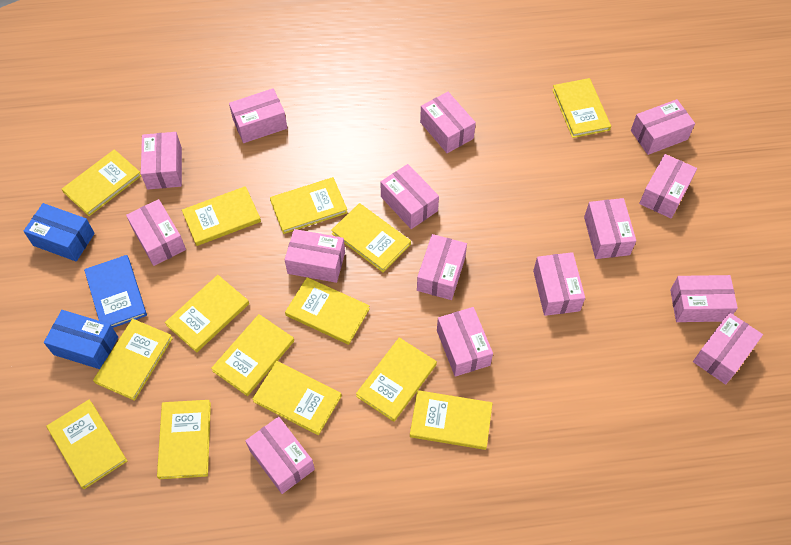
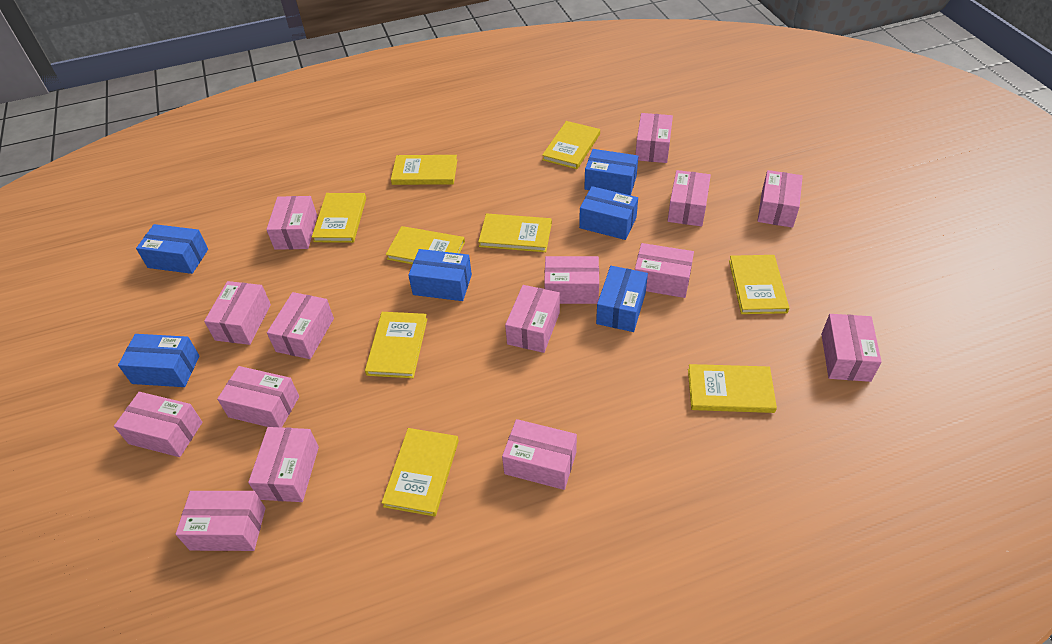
blue book: [84,255,147,328] = 1 -> none = 0
blue box: [23,203,95,261] [44,310,118,369] = 2 -> [118,334,200,387] [136,224,208,274] [408,249,472,301] [579,186,638,240] [584,149,638,195] [596,266,648,332] = 6
yellow book: [47,399,127,489] [62,149,141,216] [93,319,173,401] [157,400,211,479] [165,275,249,353] [182,186,261,246] [211,314,294,396] [252,361,342,435] [270,177,348,234] [285,277,370,345] [331,203,411,272] [356,337,437,422] [410,390,493,450] [552,78,611,138] = 14 -> [312,193,366,243] [365,312,427,378] [381,428,459,517] [386,226,465,264] [391,155,457,185] [478,213,552,252] [542,121,600,169] [688,364,777,413] [729,255,789,314] = 9

